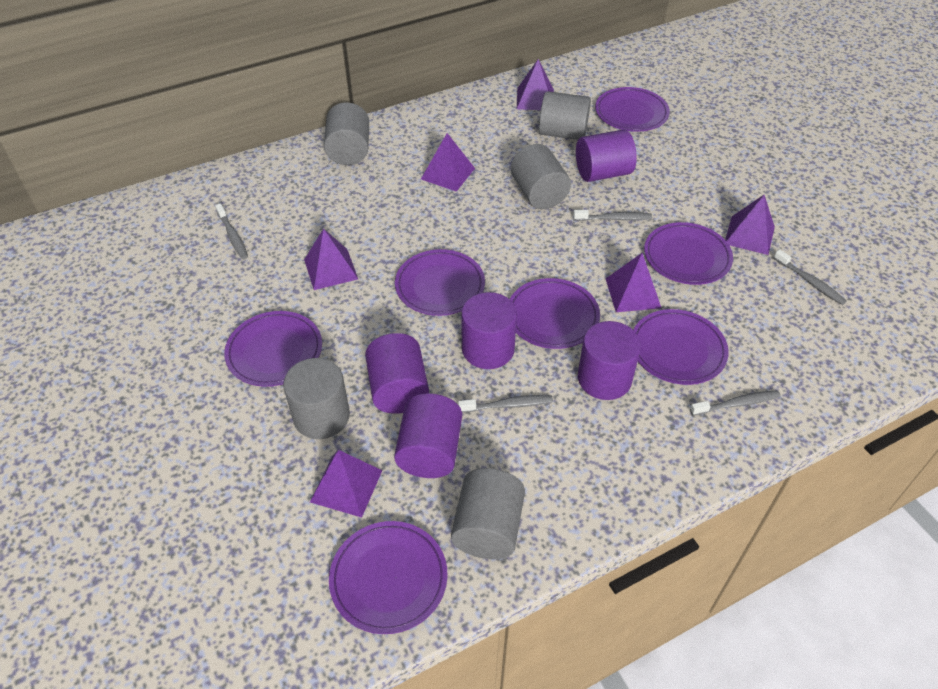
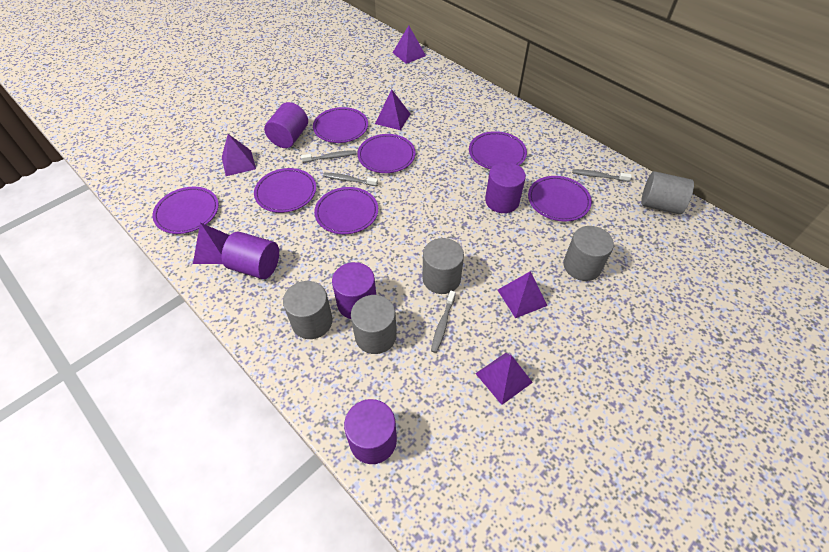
grey toothbrush: [215,203,248,259] [458,395,553,413] [573,210,652,221] [690,390,781,416] [774,249,847,305] = 5 -> [301,150,356,163] [323,173,378,186] [431,291,455,353] [572,169,632,182] = 4

